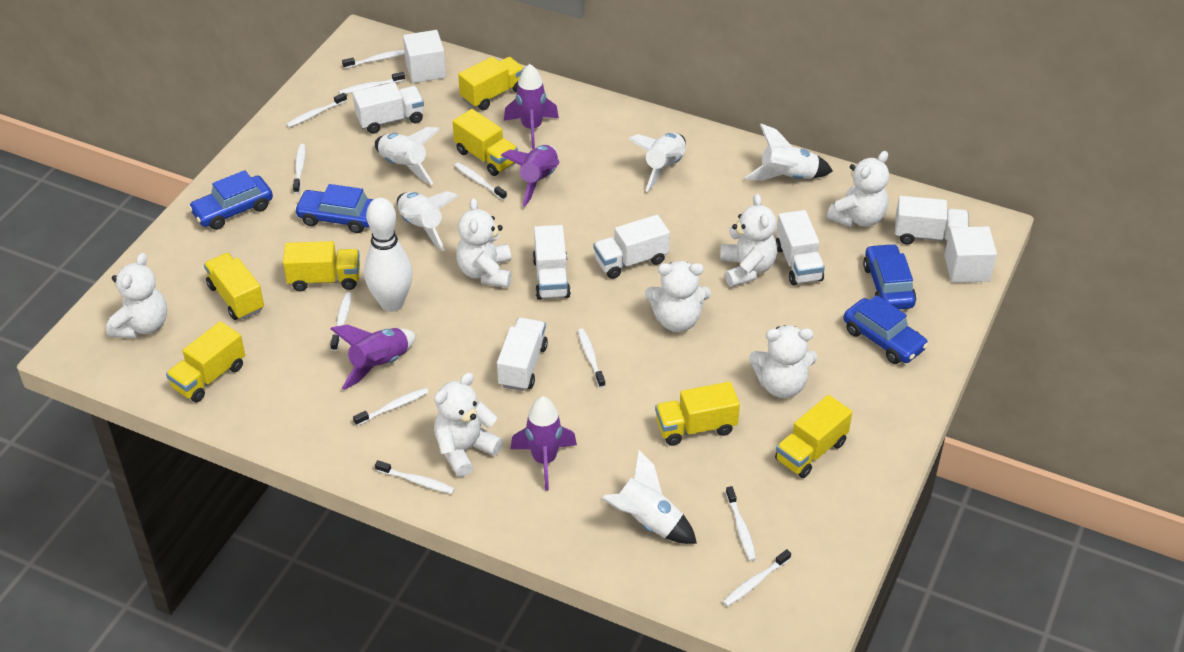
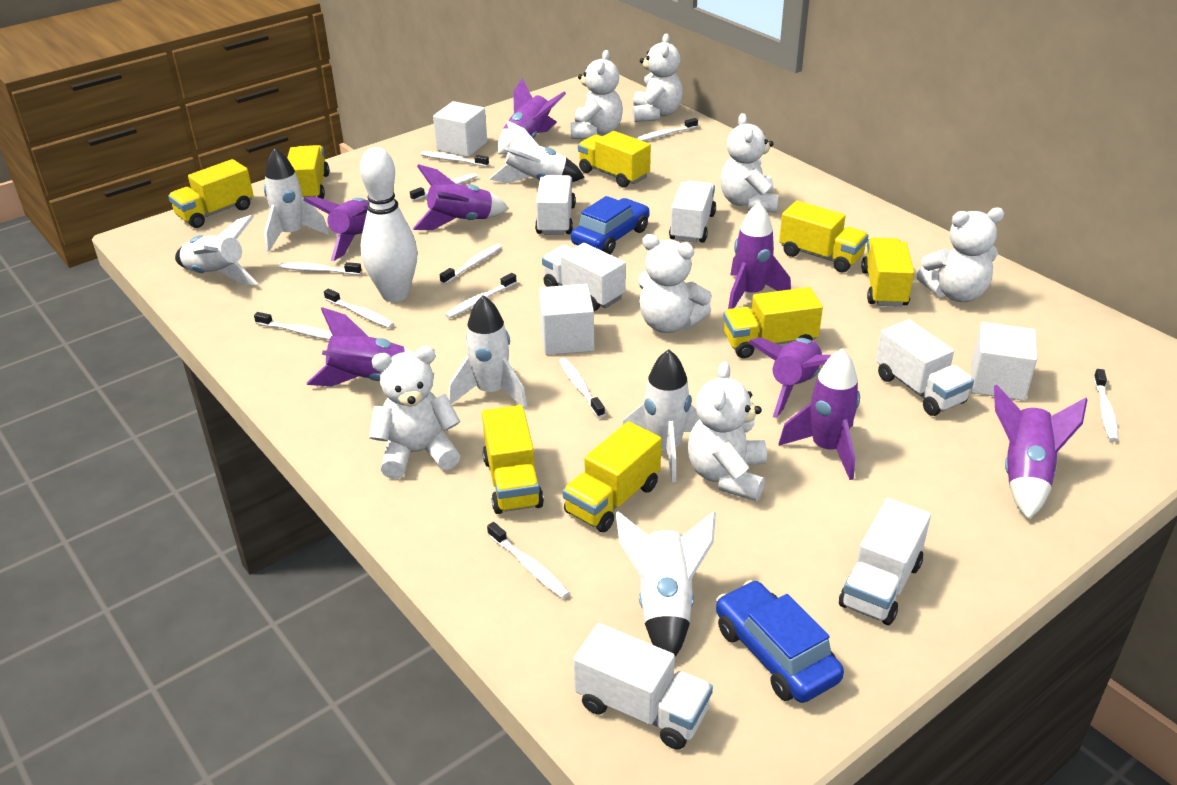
blue car: [188,170,273,230] [294,184,374,233] [844,295,929,364] [863,244,916,309] = 4 -> [571,196,649,254] [716,580,844,703] = 2
purple rocket: [330,324,416,390] [501,145,560,206] [504,64,559,149] [510,396,577,491] = 4 -> [303,197,369,261] [307,307,415,386] [413,164,509,230] [497,78,566,154] [728,202,791,309] [748,337,831,418] [778,348,860,480] [994,385,1087,520] = 8
white cube: [403,30,446,83] [944,227,997,283] = 2 -> [433,101,487,157] [539,284,594,355] [971,322,1037,401] = 3
white rocket: [375,127,440,185] [397,191,458,251] [602,450,697,544] [629,133,686,192] [745,124,833,181] = 5 -> [175,215,258,285] [264,148,329,252] [448,295,528,410] [489,120,585,183] [616,511,716,656] [622,349,700,482] = 6
yellow truck: [166,321,245,402] [204,253,264,320] [283,241,360,291] [453,109,518,176] [458,57,524,110] [655,382,740,446] [775,395,852,478] = 7 -> [168,159,253,228] [287,145,329,199] [482,405,544,514] [563,421,662,532] [578,131,651,188] [723,287,823,358] [779,201,869,272] [861,238,914,307] = 8

